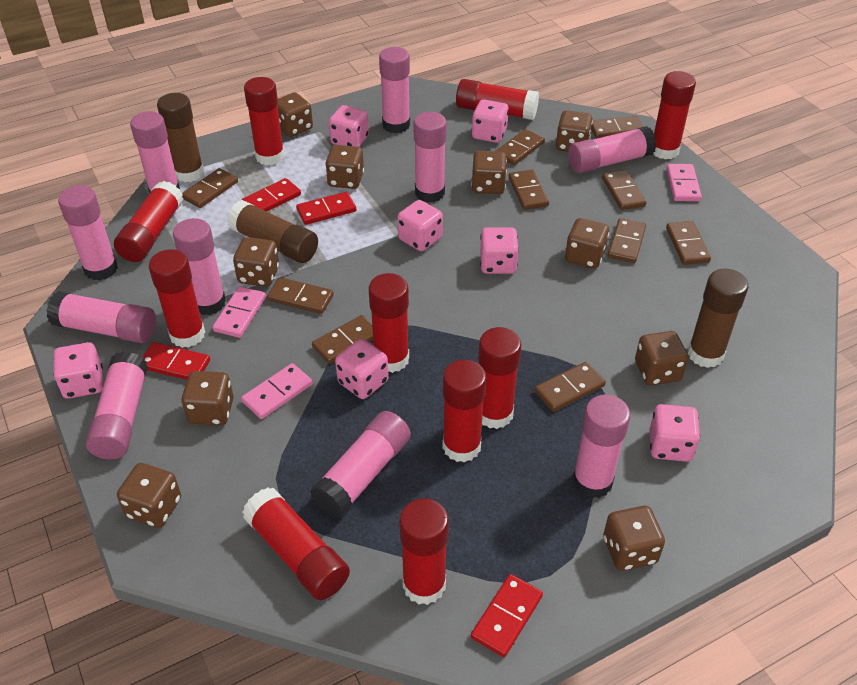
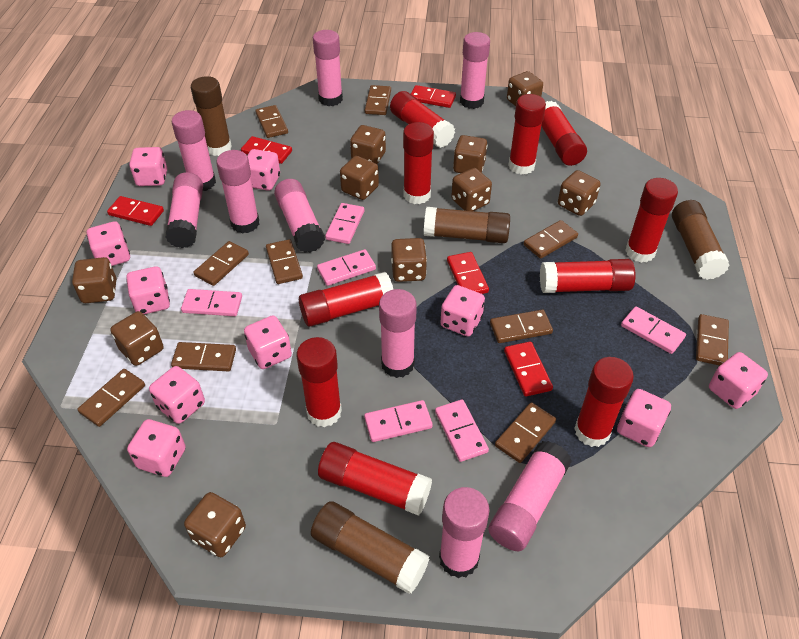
brown glue stick: [157,93,204,182] [227,200,318,263] [688,269,748,368] = 3 -> [191,76,232,156] [311,501,429,594] [424,207,510,243] [672,200,730,280] = 4
pink dice: [53,342,103,399] [329,105,369,147] [335,339,389,399] [397,200,443,251] [472,99,509,143] [480,227,519,274] [650,404,700,462] = 7 -> [87,221,130,266] [126,266,170,314] [127,419,186,477] [129,147,167,186] [149,366,205,424] [244,316,292,369] [247,149,280,191] [440,285,485,337] [617,389,671,447] [709,352,768,409] = 10
pink domino: [212,286,266,338] [241,363,312,419] [666,164,702,201] = 3 -> [181,289,242,316] [317,249,376,286] [325,203,364,244] [364,400,433,442] [435,399,489,462] [621,306,686,354] = 6
pink glue stick: [46,291,156,343] [58,185,118,281] [86,351,148,460] [130,111,180,194] [173,218,226,315] [310,411,411,518] [379,47,410,134] [414,112,447,202] [568,126,656,173] [573,394,630,498] = 10 -> [165,172,203,248] [172,110,216,191] [216,150,259,234] [274,179,325,253] [313,30,343,106] [379,289,417,378] [439,487,489,578] [460,32,490,109] [488,441,572,551] = 9
red domino: [142,342,210,380] [242,178,301,212] [296,192,356,225] [471,574,543,657] = 4 -> [107,196,164,226] [241,136,292,164] [411,85,456,108] [447,252,489,294] [504,341,553,397] = 5

